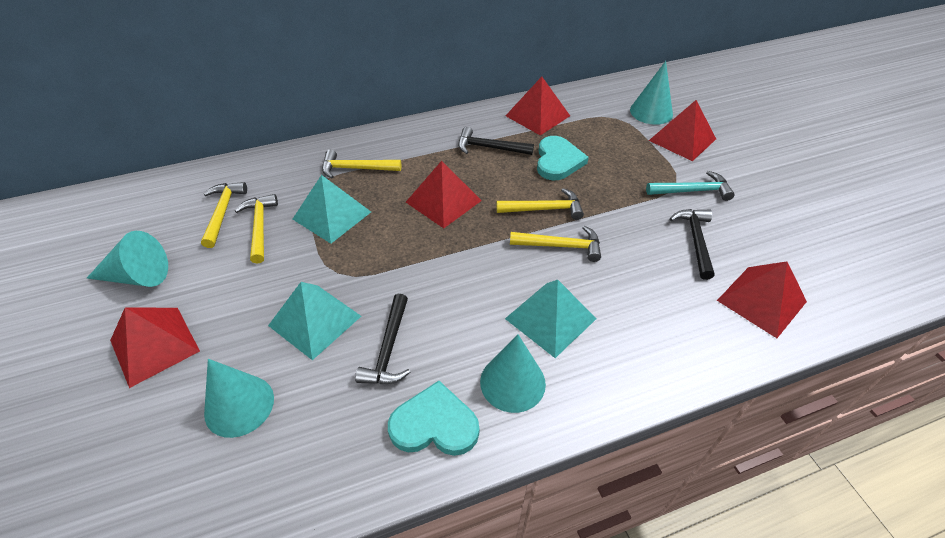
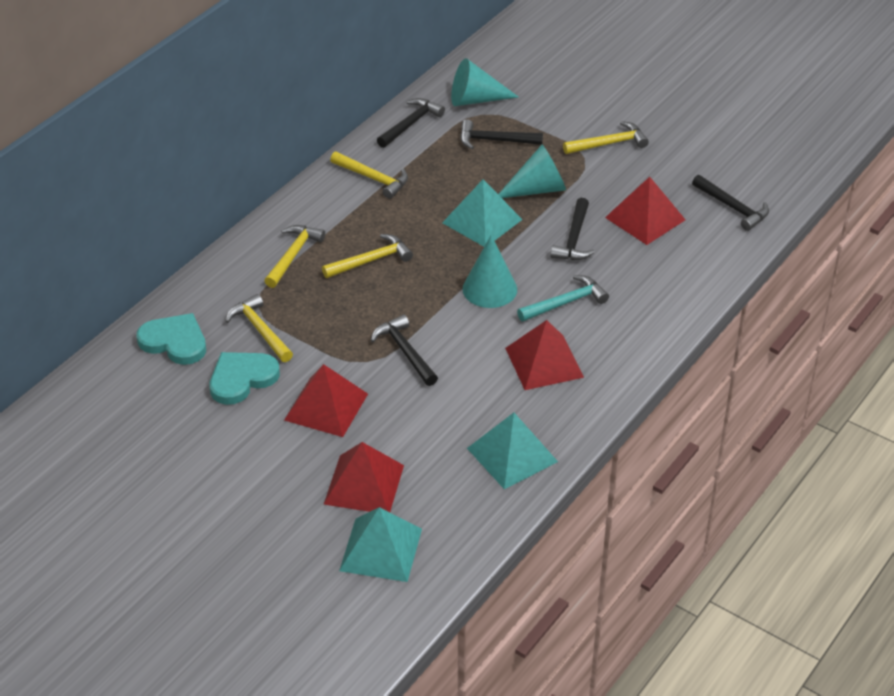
black hammer: [355,294,410,384] [458,127,534,155] [670,209,715,280] = 3 -> [371,314,438,386] [377,98,445,148] [460,119,543,149] [550,198,595,260] [692,175,769,231] = 5
red pyramid: [110,307,200,388] [406,161,482,228] [506,77,570,135] [649,100,716,161] [717,261,807,338] = 5 -> [284,364,368,437] [323,442,404,512] [505,320,584,390] [605,177,685,245] = 4
turquoise cone: [87,231,168,287] [204,359,274,438] [480,334,546,413] [630,61,673,125] = 4 -> [451,58,518,106] [463,235,517,308] [498,144,566,198] = 3

